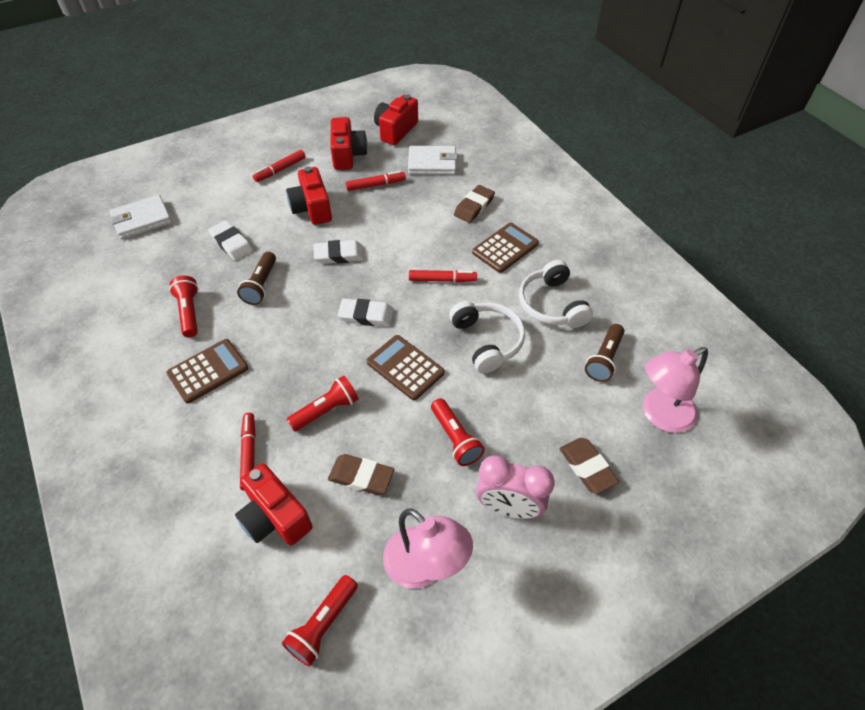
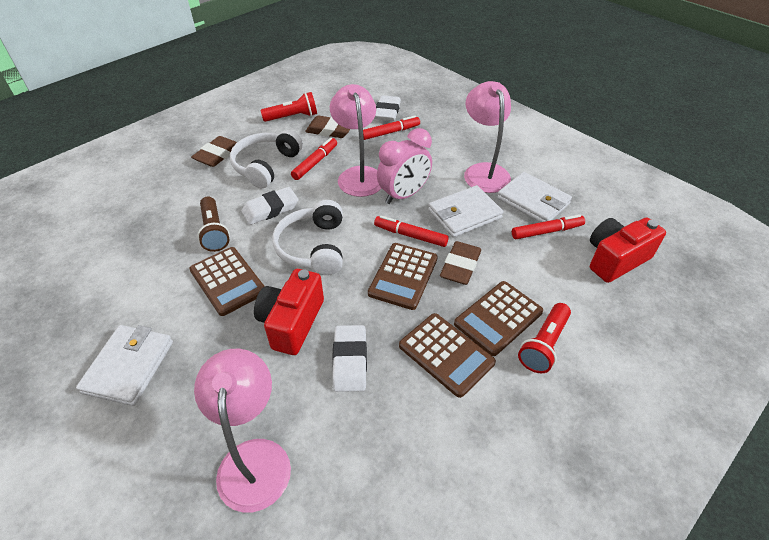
brown calculator: [166,339,248,403] [367,335,445,400] [472,223,539,273] = 3 -> [189,247,265,316] [368,243,438,310] [399,313,496,398] [454,281,543,356] = 4
brown flashlight: [237,252,276,305] [585,324,625,382] = 2 -> [197,196,230,252] = 1
pink lamp: [383,508,473,589] [643,347,708,433] = 2 -> [194,349,291,513] [330,84,381,197] [464,81,511,193] = 3
red camera: [235,463,313,546] [286,166,332,225] [330,117,367,170] [374,94,418,145] = 4 -> [254,269,324,355] [590,217,666,283] = 2
red flashlight: [169,276,198,337] [282,575,358,667] [287,375,359,431] [431,398,485,466] = 4 -> [260,92,317,122] [518,303,571,373] = 2
white wallet: [109,195,172,239] [408,146,457,175] = 2 -> [76,325,173,406] [428,185,504,238] [497,172,572,222] = 3

